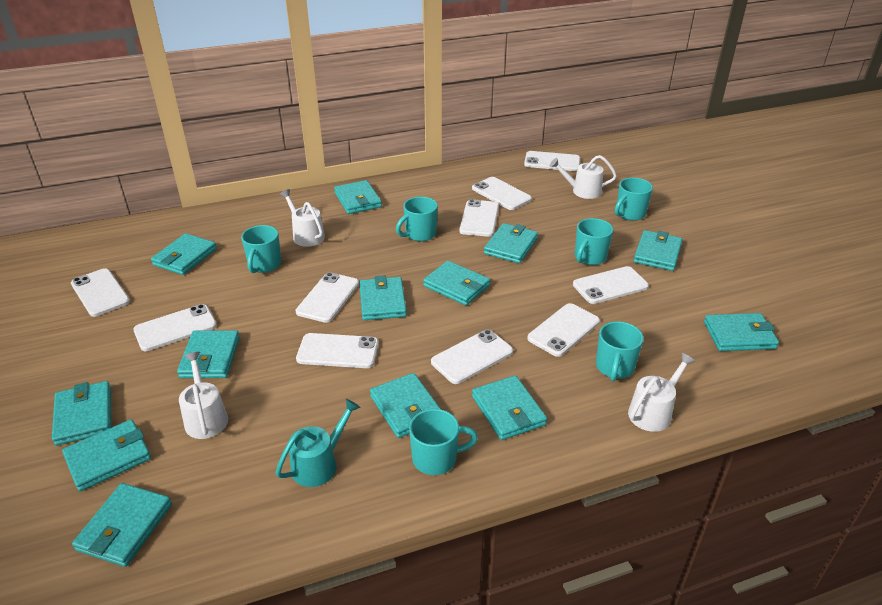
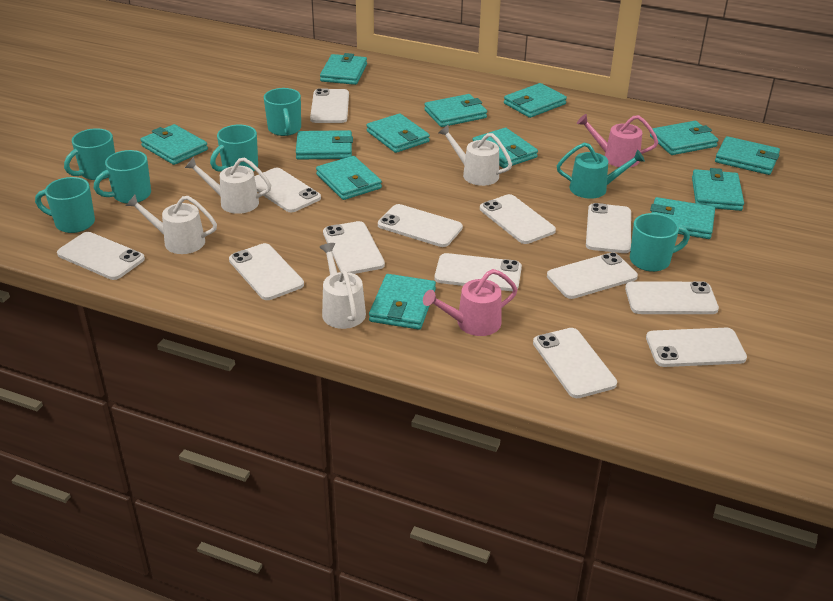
pink watering can: none = 0 -> [423,269,518,336] [577,114,658,167] = 2
white phone: [71,268,130,317] [133,304,217,351] [296,272,359,323] [296,333,379,368] [431,330,513,384] [459,199,499,237] [472,177,532,210] [524,151,580,171] [527,303,600,357] [573,266,649,304] = 10 -> [57,232,145,280] [229,243,304,300] [254,168,321,212] [310,88,349,123] [323,221,385,274] [378,204,463,247] [435,253,522,291] [480,194,556,244] [533,328,617,398] [547,252,638,299] [586,203,631,253] [625,281,719,314] [646,328,747,367] = 13

